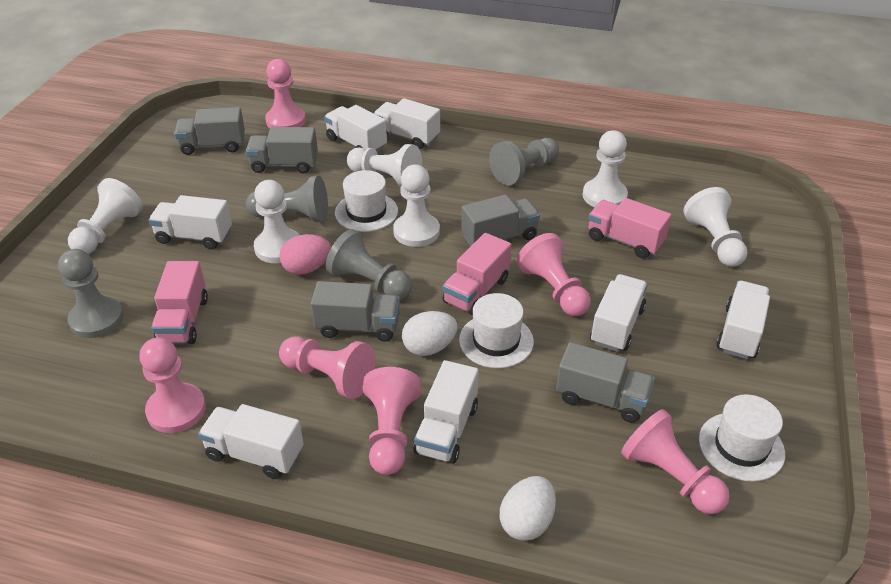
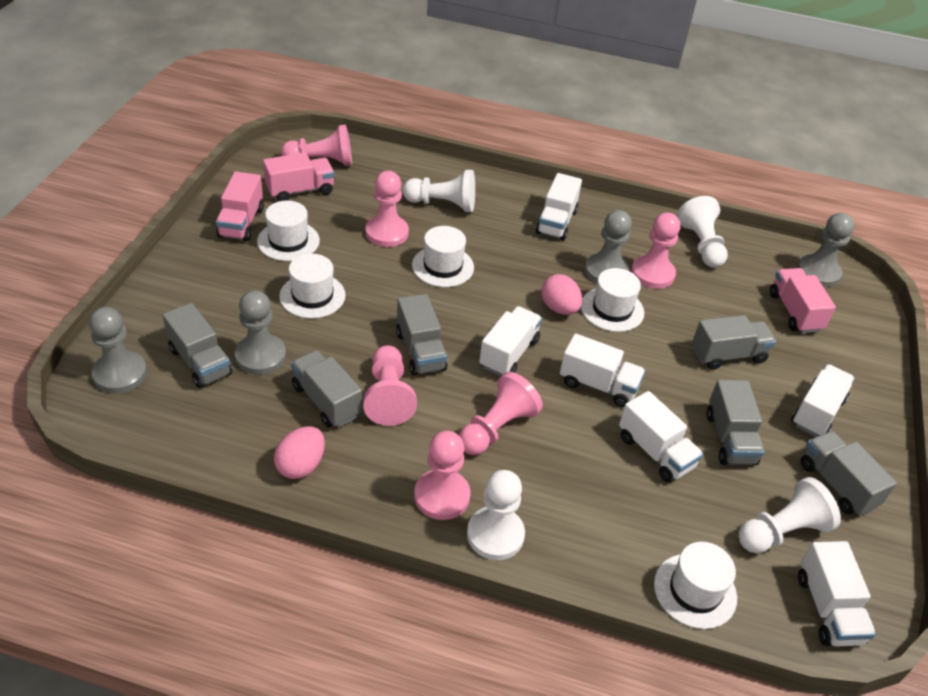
grey truck: [174,107,245,155] [246,127,318,173] [311,281,400,342] [461,194,540,246] [556,342,655,423] = 5 -> [162,303,232,388] [291,350,362,427] [396,294,447,376] [692,315,776,370] [707,380,765,465] [801,431,897,516] = 6
pink egg: [279,234,331,275] = 1 -> [274,426,325,479] [541,274,582,315] = 2
white egg: [402,311,458,356] [500,476,556,541] = 2 -> none = 0
white hat: [335,170,398,232] [459,293,534,368] [699,394,785,482] = 3 -> [257,201,320,261] [279,254,346,319] [412,226,474,287] [581,268,644,332] [654,542,737,629] = 5
white pawn: [68,178,143,254] [254,180,299,263] [347,144,422,187] [393,164,440,247] [583,130,628,207] [683,187,748,267] = 6 -> [403,170,475,212] [467,470,525,560] [677,196,728,268] [738,477,841,553] = 4
white truck: [149,195,232,250] [198,404,304,479] [324,105,387,152] [374,98,440,149] [414,360,479,464] [590,274,648,352] [717,281,770,359] = 7 -> [479,306,542,376] [536,173,582,240] [560,333,645,407] [619,391,703,482] [791,364,855,437] [798,541,876,647] = 6

